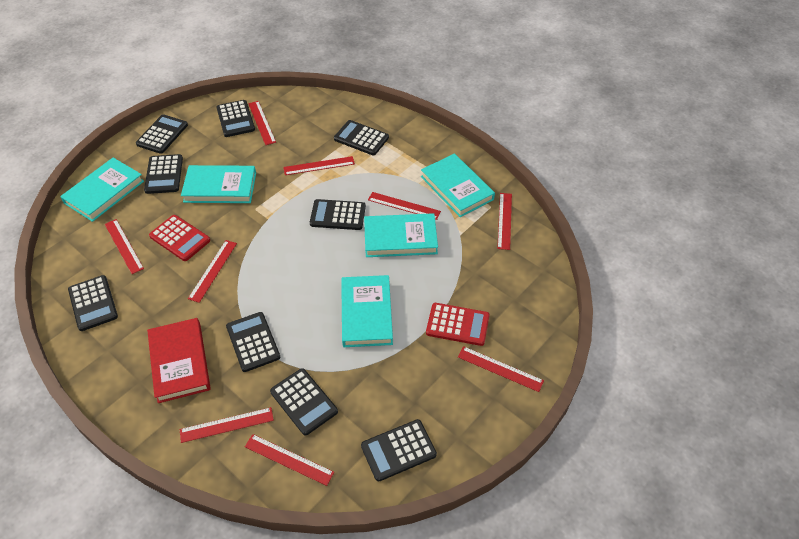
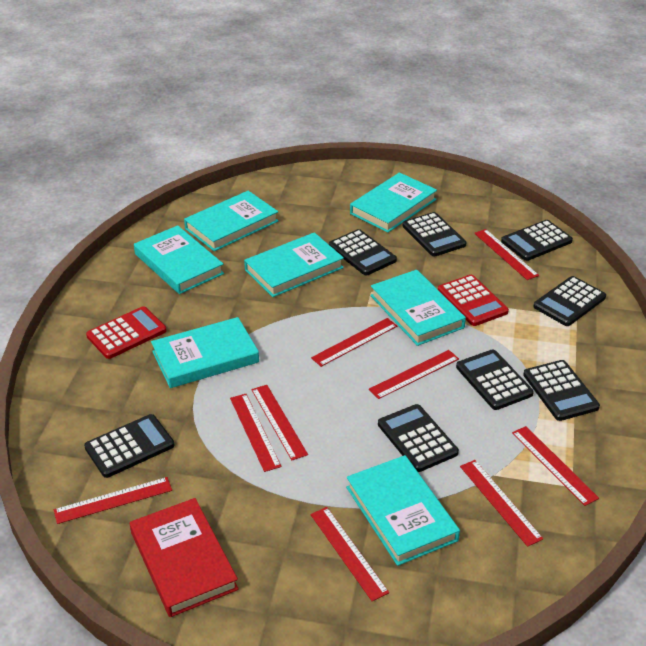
black calculator: [68,275,118,331] [136,114,188,154] [144,154,183,194] [216,100,255,137] [226,312,280,372] [270,368,338,435] [310,199,366,230] [334,120,389,155] [361,419,437,481] = 9 -> [84,414,174,478] [329,229,397,275] [378,404,459,472] [402,212,467,257] [456,349,534,410] [501,220,573,261] [523,360,600,421] [533,276,606,326] = 8
turquoise book: [60,158,144,222] [181,165,256,203] [341,275,393,347] [364,213,438,257] [421,154,495,217] = 5 -> [134,225,224,294] [151,317,259,388] [184,191,278,251] [244,232,344,297] [346,455,460,566] [350,173,437,233] [370,270,466,346] = 7

